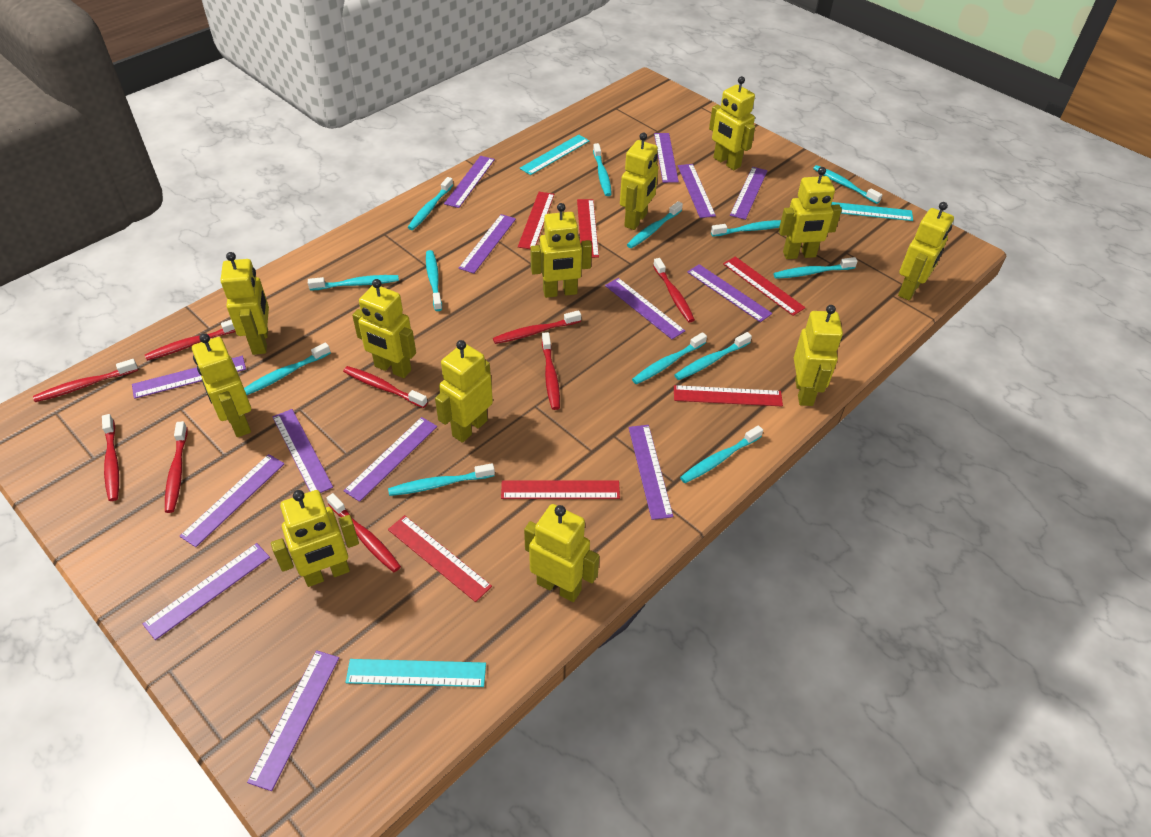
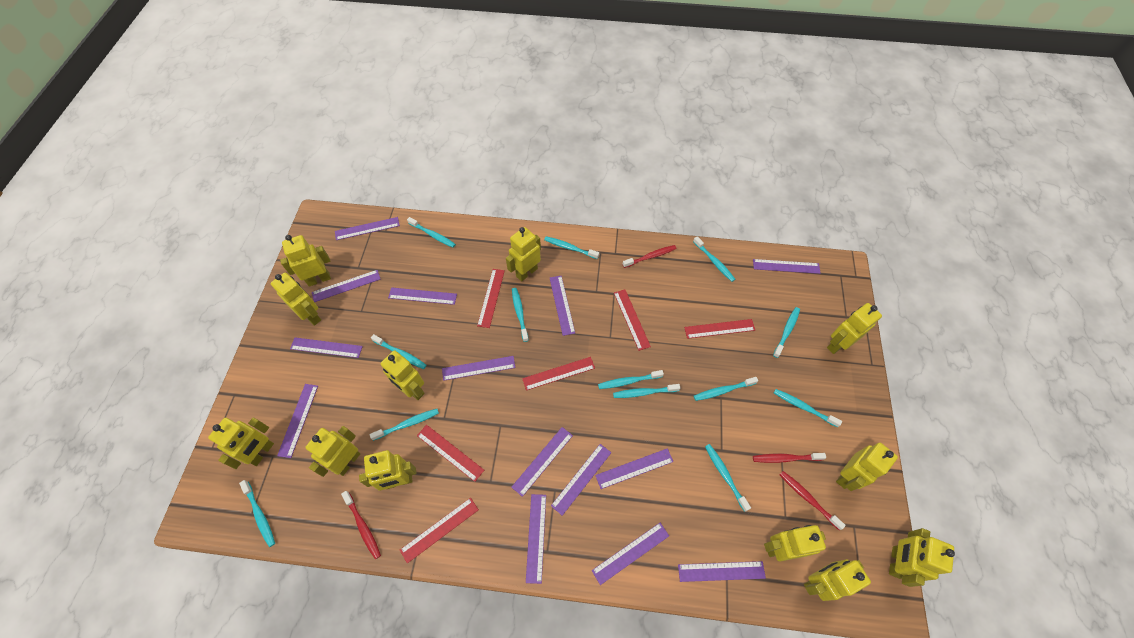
red toothbrush: [33,359,138,402] [102,414,119,501] [145,320,236,361] [165,421,188,513] [326,493,401,572] [343,366,428,408] [493,310,581,344] [542,332,560,410] [653,258,695,322] = 9 -> [341,491,381,559] [623,245,677,268] [753,453,826,463] [780,471,846,530] = 4
turquoise ruler: [345,659,486,687] [520,134,589,175] [831,202,913,221] = 3 -> none = 0

